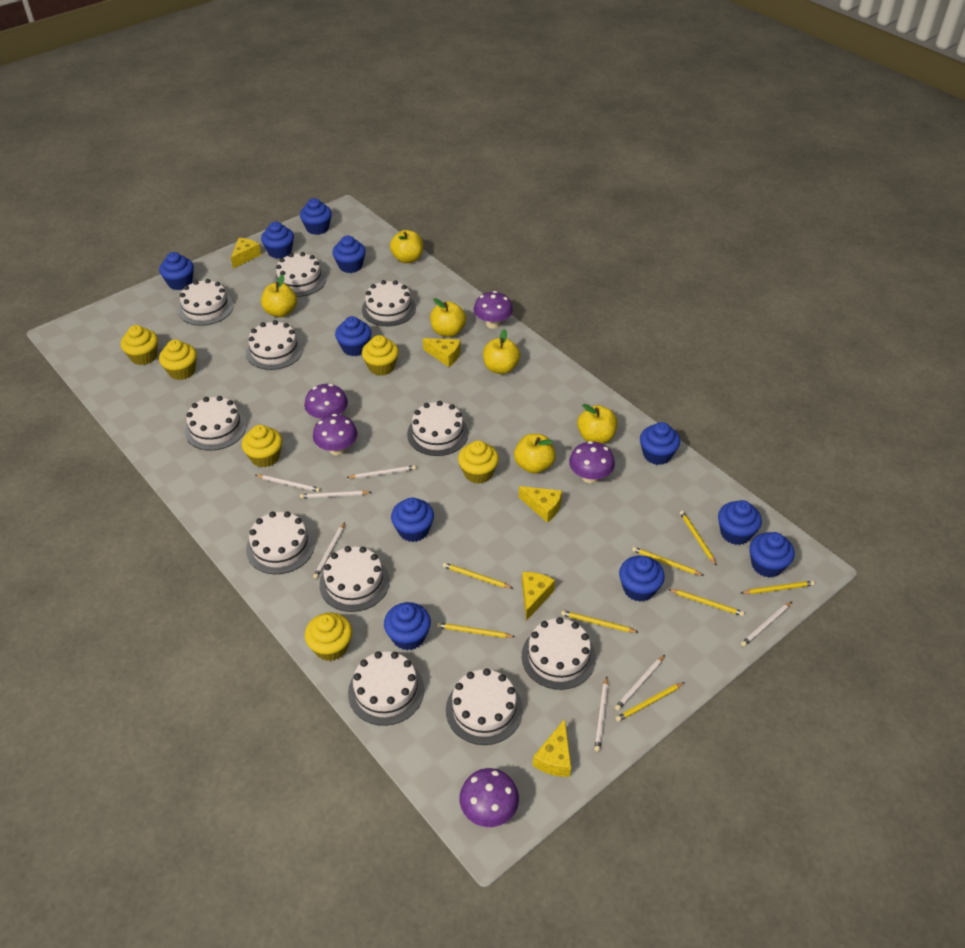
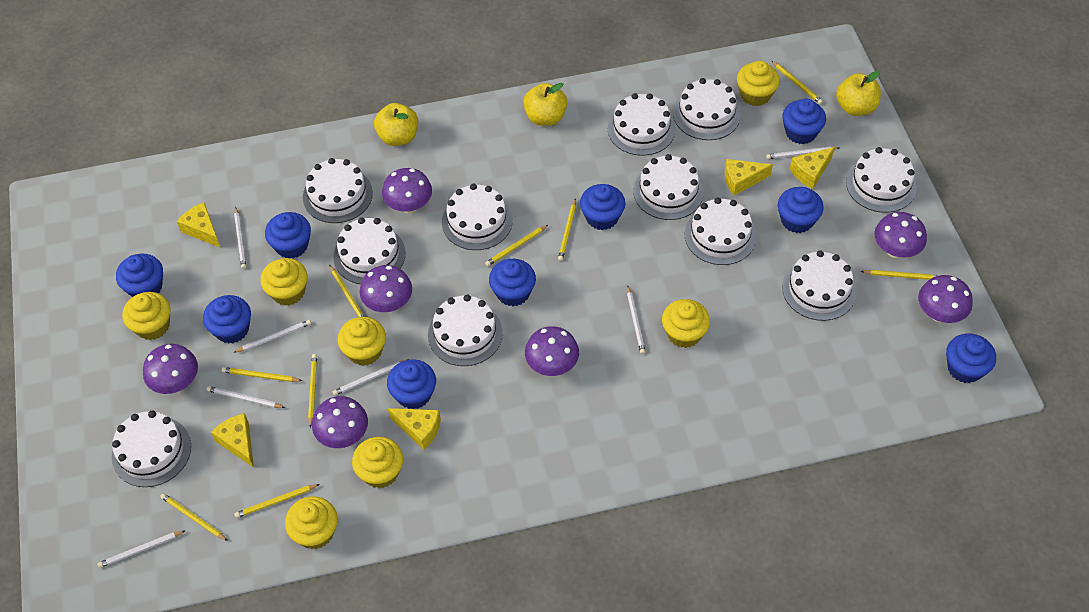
blue cupcake: [159,252,194,290] [261,221,294,259] [300,198,332,235] [332,235,366,273] [335,316,371,356] [384,602,431,650] [391,497,434,542] [619,556,665,602] [640,422,680,465] [718,500,762,545] [749,532,795,578] = 11 -> [116,254,163,297] [203,295,251,344] [265,212,311,259] [387,359,436,409] [489,259,536,306] [580,184,625,230] [778,187,824,233] [782,99,826,144] [946,333,996,383] = 9
purple mushroom: [304,384,348,419] [313,414,357,455] [460,768,519,827] [473,291,513,329] [569,441,615,483] = 5 -> [143,344,198,394] [312,396,368,448] [359,265,412,312] [382,168,432,213] [525,326,579,376] [874,212,927,258] [918,275,973,323] = 7
yellow apple: [261,275,297,317] [390,230,423,263] [430,298,466,337] [483,329,520,374] [514,434,556,474] [577,404,618,444] = 6 -> [374,103,418,146] [523,83,567,126] [836,71,881,116] = 3
yellow cupcake: [121,325,158,365] [159,339,197,380] [242,425,282,468] [305,613,352,661] [362,335,399,376] [458,440,499,484] = 6 -> [122,292,171,340] [261,258,307,306] [285,496,338,549] [338,317,386,366] [352,437,403,488] [662,299,710,348] [737,61,780,106] = 7
yellow pencil: [437,623,515,638] [443,563,513,588] [561,610,638,633] [616,682,685,722] [632,547,704,576] [669,589,744,616] [680,511,717,566] [741,581,814,594] = 8 -> [160,493,228,541] [222,367,302,382] [234,484,320,518] [308,354,317,428] [330,265,365,317] [485,225,548,266] [558,198,576,261] [772,61,823,104] [860,270,939,280] = 9

